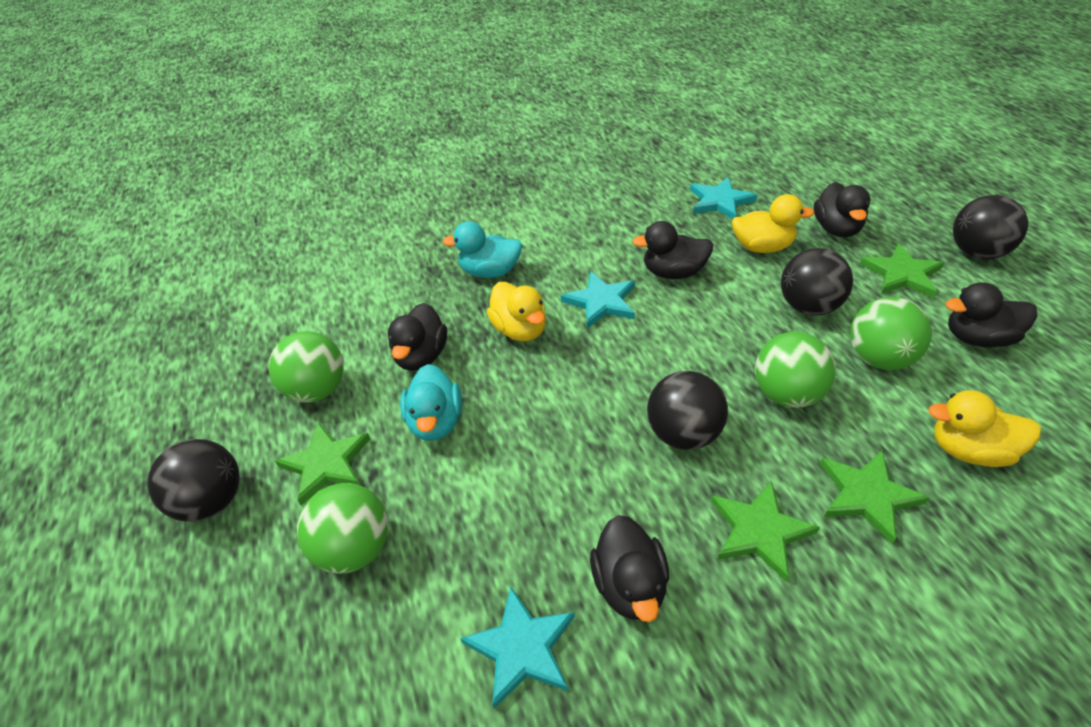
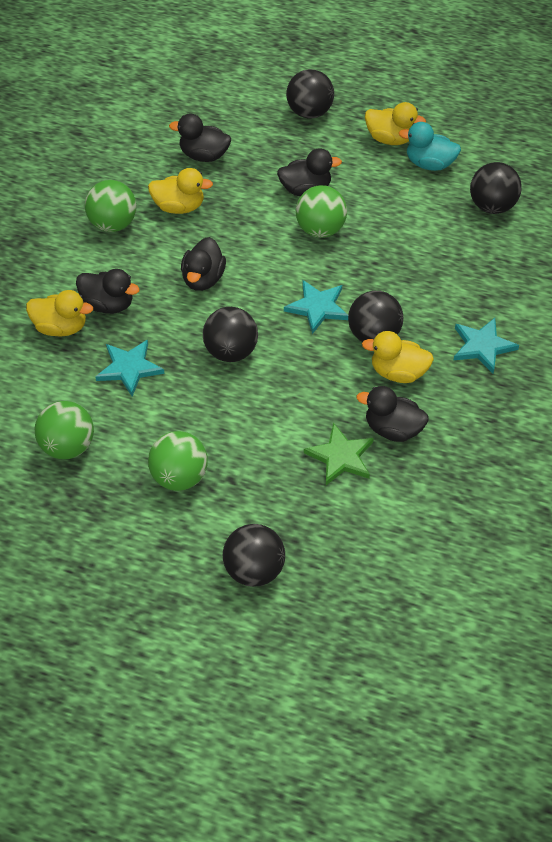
black ball: [148,439,239,522] [647,371,728,450] [781,248,853,316] [953,195,1028,259] = 4 -> [203,307,258,362] [223,524,285,587] [286,69,334,119] [348,291,403,342] [470,162,522,214] = 5
green star: [275,422,370,505] [711,481,820,582] [820,451,929,545] [860,243,944,298] = 4 -> [304,423,374,485] = 1
turquoise duck: [400,364,462,441] [442,221,522,278] = 2 -> [399,122,461,171] = 1
yellow duck: [487,282,546,341] [732,194,814,253] [928,390,1041,467] = 3 -> [26,290,93,337] [148,168,213,214] [362,331,434,383] [365,102,426,145] = 4

